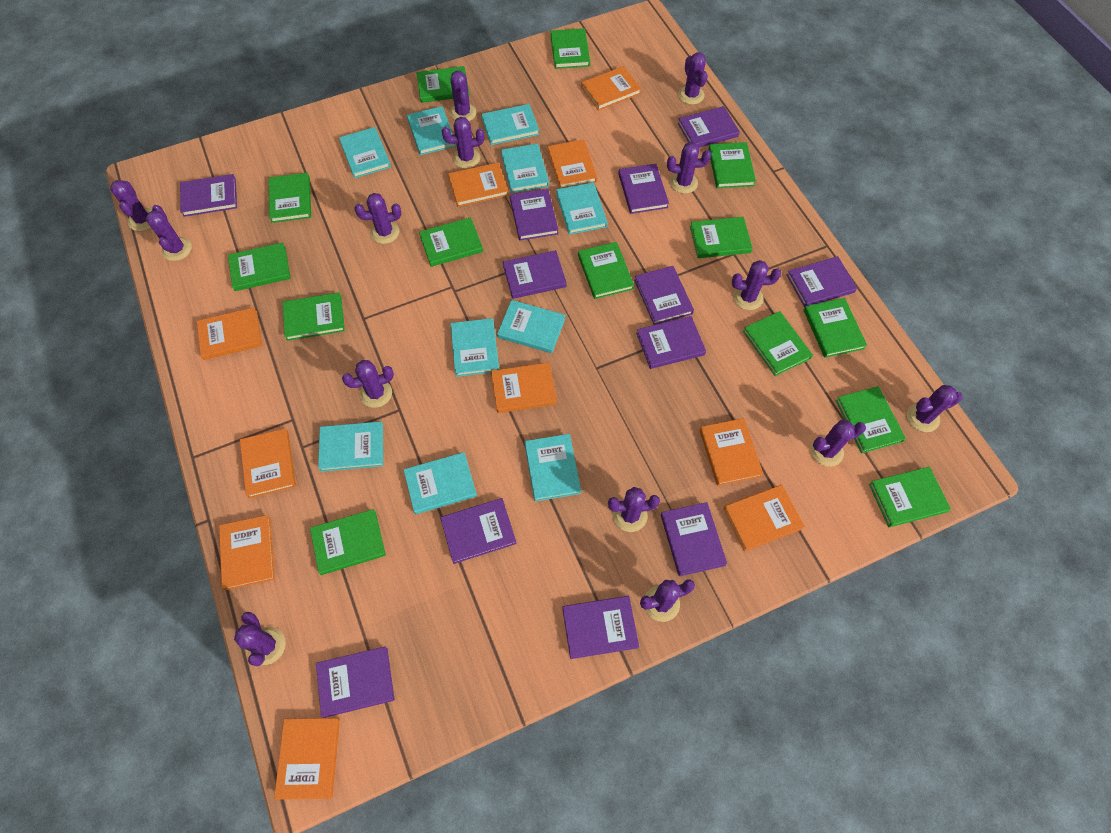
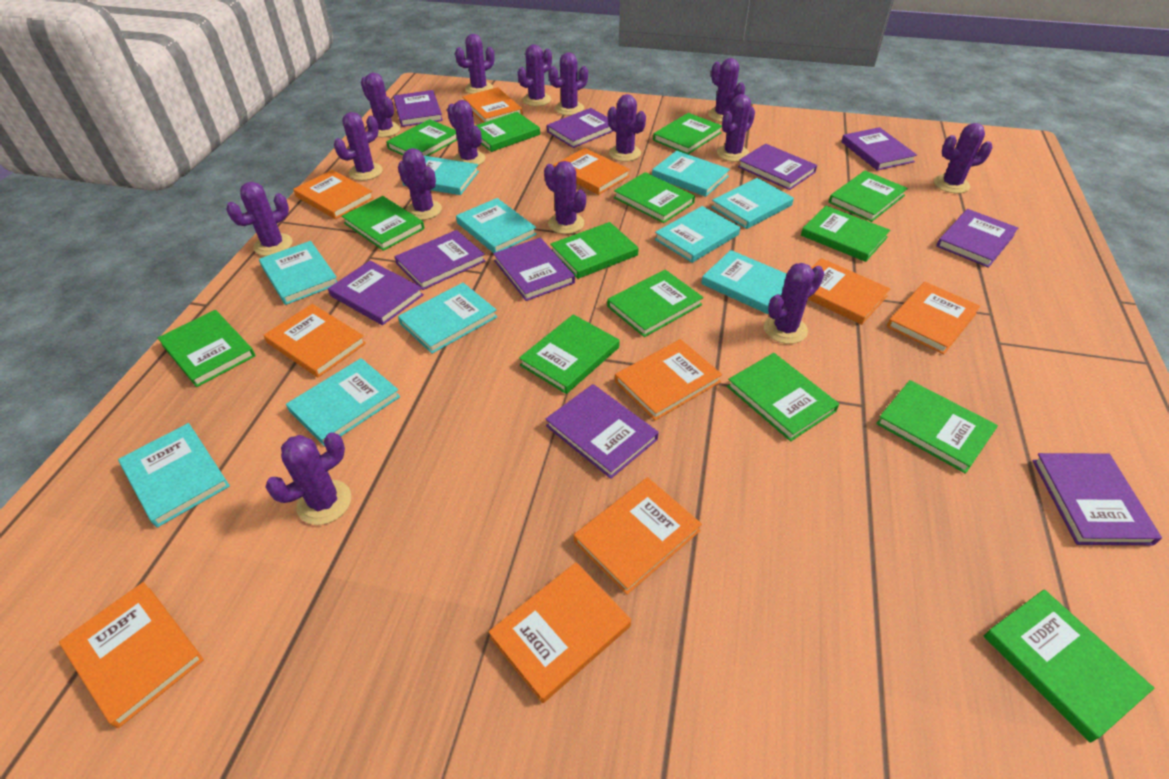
purple book: [180,174,237,217] [316,646,395,718] [440,498,517,564] [503,250,567,299] [510,189,558,241] [562,596,639,659] [618,164,669,214] [634,266,694,325] [636,316,706,369] [661,502,727,577] [678,106,740,148] [786,256,857,307] = 12 -> [328,261,424,325] [393,90,443,127] [395,230,485,290] [493,238,575,301] [545,384,659,479] [547,108,613,148] [738,144,817,190] [841,127,917,171] [936,209,1018,268] [1033,453,1162,545] = 10
purple cactus: [110,180,152,231] [146,205,192,261] [234,612,286,666] [342,360,394,408] [355,193,401,244] [442,117,484,169] [450,70,476,121] [608,487,660,532] [640,579,695,622] [667,142,711,194] [678,52,708,105] [732,260,781,310] [810,420,866,467] [907,385,963,432] = 14 -> [226,182,293,256] [265,432,352,525] [334,112,383,181] [361,73,401,137] [398,148,442,220] [447,100,485,166] [455,34,495,94] [518,44,552,107] [544,161,586,234] [549,52,588,115] [608,94,646,162] [708,58,745,122] [717,94,755,162] [764,263,824,344] [934,123,993,193] = 15

